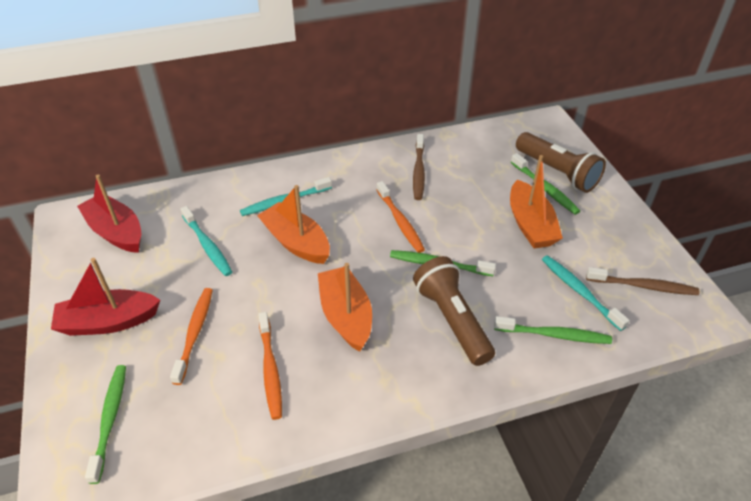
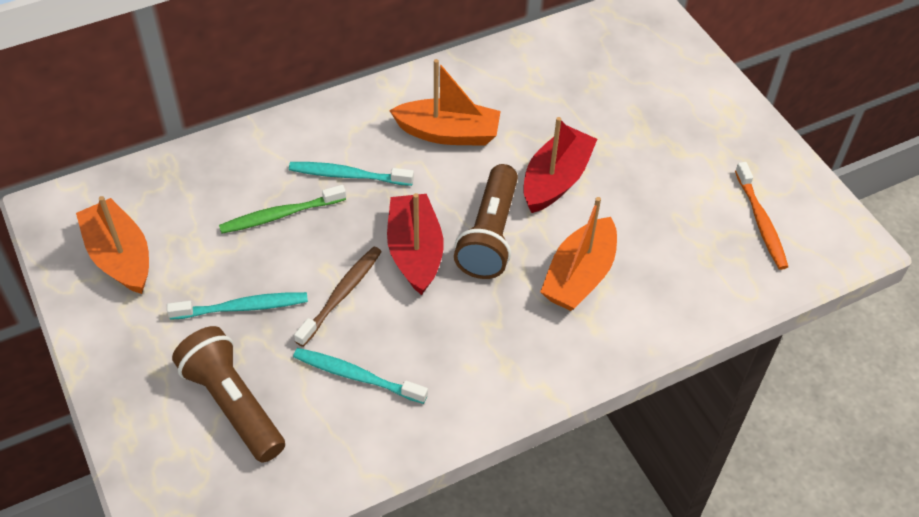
brown toothbrush: [413,134,425,200] [586,267,699,295] = 2 -> [294,246,382,347] = 1
green toothbrush: [85,365,126,484] [390,250,496,276] [494,316,612,344] [511,153,580,215] = 4 -> [219,185,346,234] = 1
orange toothbrush: [170,288,213,385] [258,312,282,420] [377,181,425,253] = 3 -> [735,162,788,270] = 1

